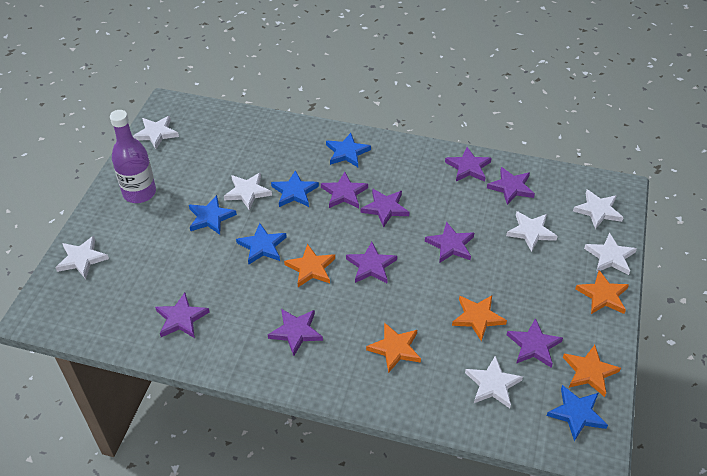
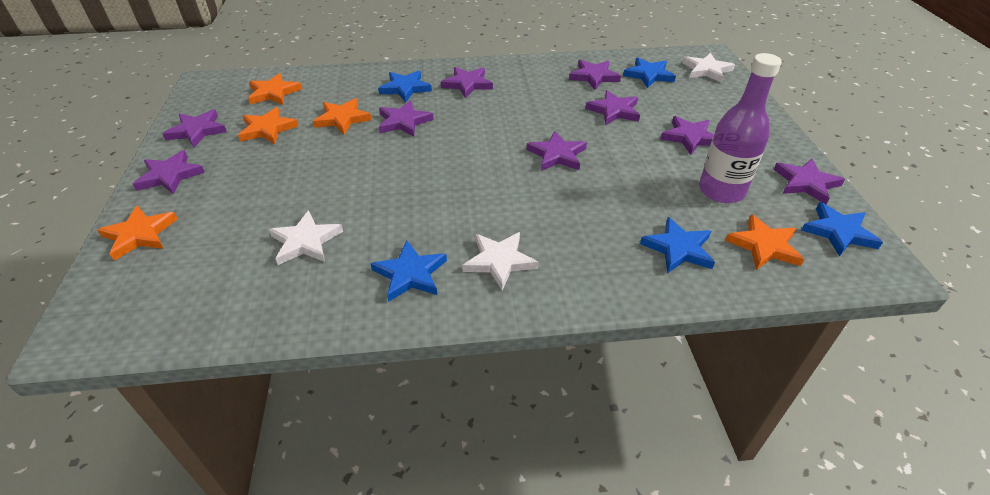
white star: [55,236,109,279] [133,116,179,149] [224,172,272,210] [465,356,523,408] [506,211,558,252] [573,189,624,229] [584,233,637,275] = 7 -> [269,210,343,265] [462,232,538,291] [683,53,735,83] = 3

